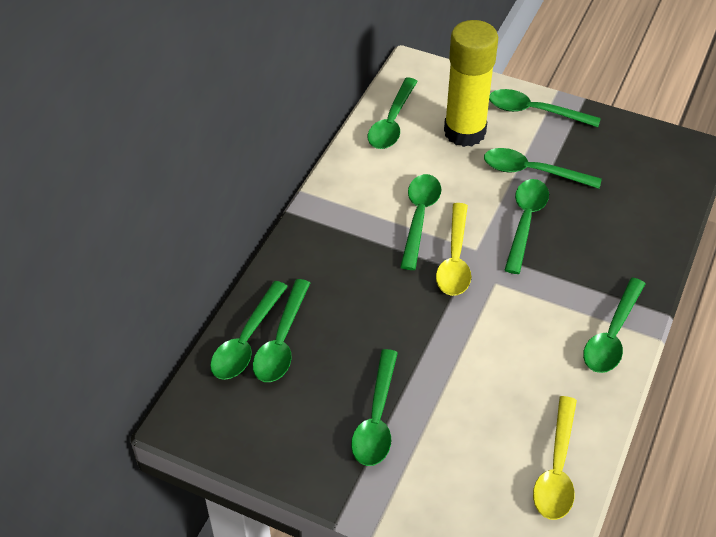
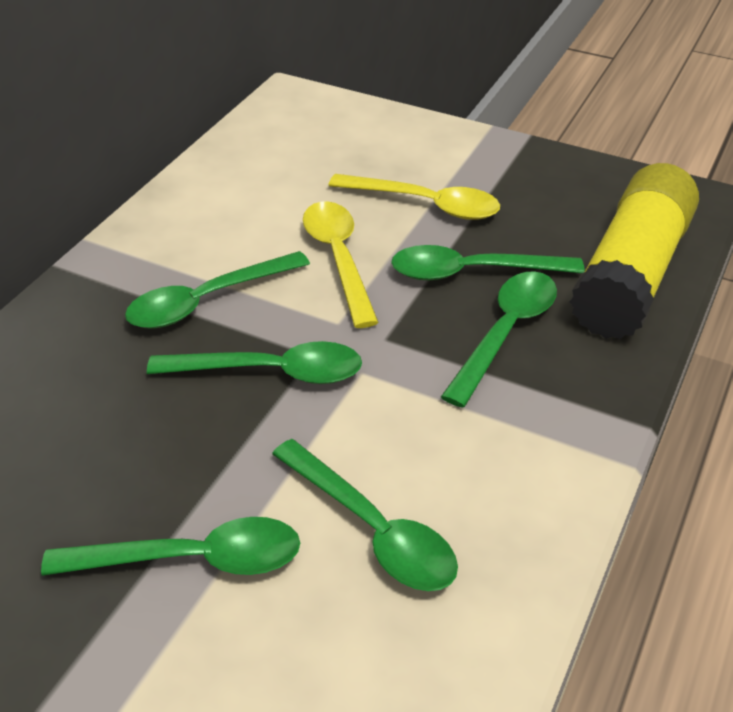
green spoon: [210,281,288,380] [253,279,310,382] [351,349,398,466] [368,78,418,149] [400,174,441,270] [484,148,602,189] [489,89,601,127] [505,179,549,274] [583,278,645,373] = 9 -> [41,517,300,576] [125,251,310,329] [147,341,362,384] [272,439,458,591] [391,245,585,280] [441,271,557,408] = 6

